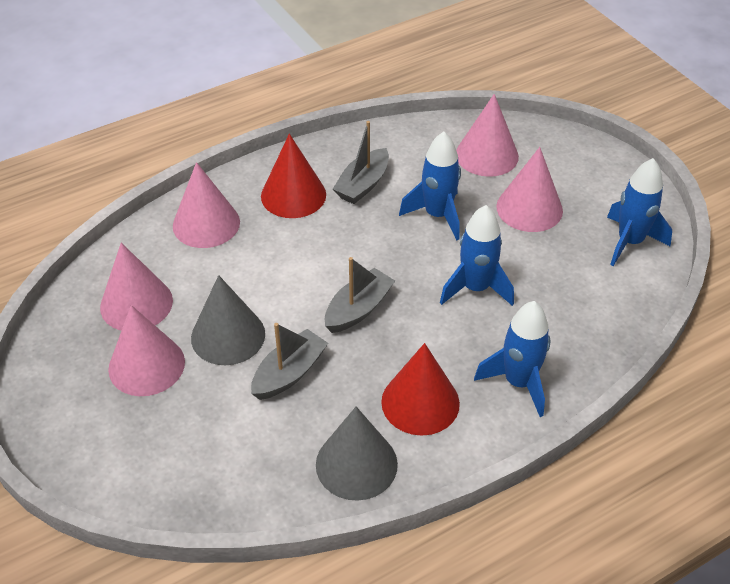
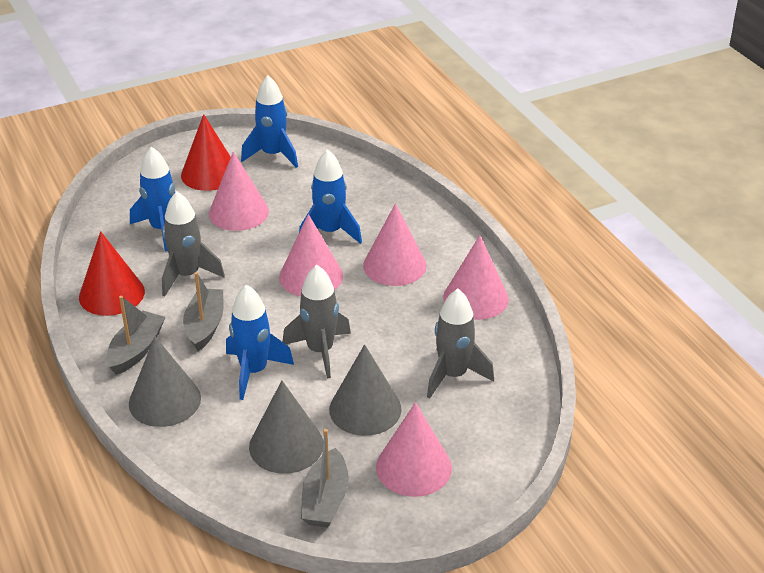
grey cone: [191,275,265,365] [316,407,398,501] = 2 -> [129,336,201,427] [249,381,323,474] [329,344,401,436] = 3
grey rocket: none = 0 -> [162,191,225,297] [283,265,351,379] [427,289,494,399] = 3

